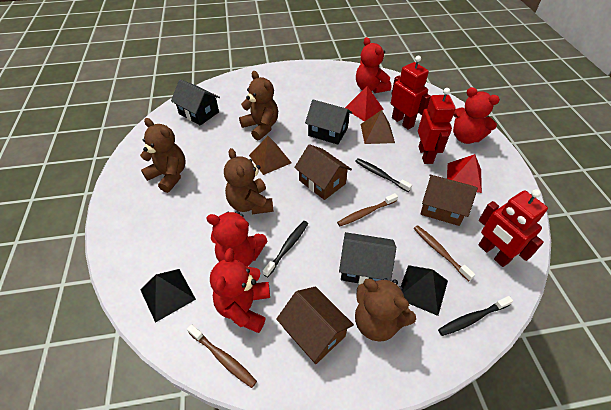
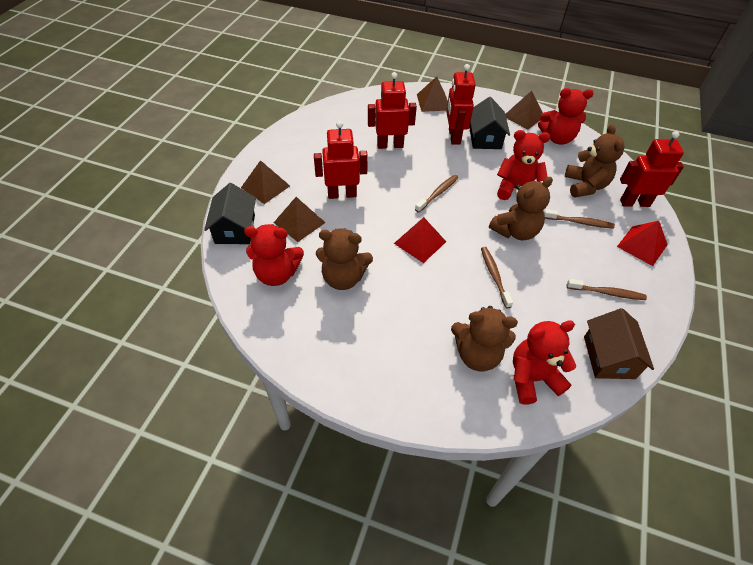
black house: [171,80,220,126] [305,100,352,145] [339,232,396,284] = 3 -> [204,183,256,244] [469,97,510,149] = 2
black pyramid: [140,269,196,323] [401,265,448,316] = 2 -> none = 0
black toothbrush: [263,221,308,277] [355,158,412,192] [438,296,513,336] = 3 -> none = 0
brown house: [276,287,354,364] [294,144,352,200] [420,174,478,226] = 3 -> [584,308,654,379] = 1
brown pyramid: [249,136,292,175] [361,110,395,144] = 2 -> [241,160,290,204] [274,197,326,242] [417,76,448,112] [505,91,543,129] = 4
brown toothbrush: [187,324,257,388] [337,193,398,226] [414,225,475,281] = 3 -> [415,175,459,213] [481,247,513,308] [544,209,615,229] [567,279,647,300] = 4
red robot: [391,56,431,130] [418,88,455,164] [478,189,548,267] = 3 -> [314,121,368,199] [368,72,417,149] [446,64,476,145] [620,131,684,207] = 4

